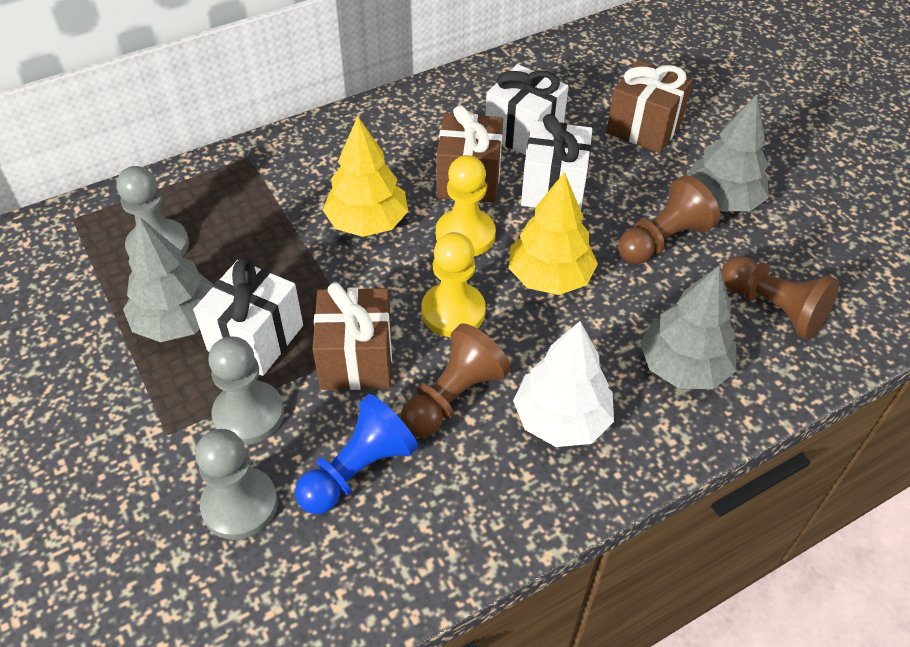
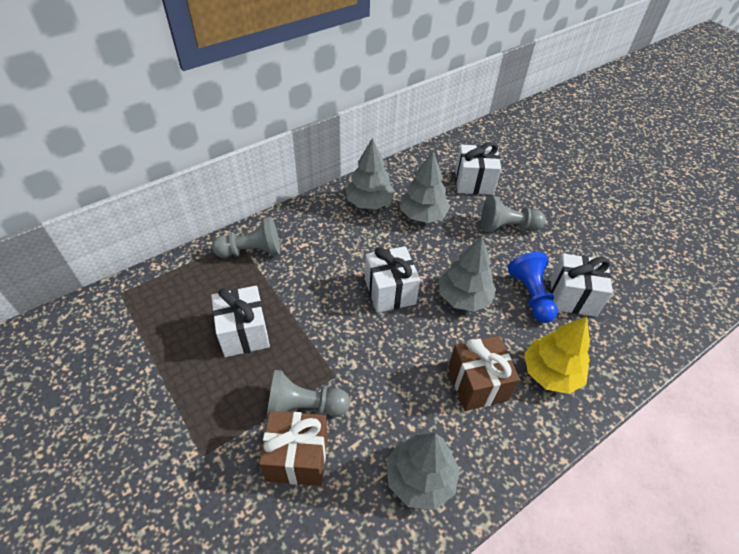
brown gift: [313,282,392,390] [437,106,503,203] [606,60,693,153] = 3 -> [259,411,328,486] [448,336,520,411] = 2
brown pawn: [401,323,511,438] [618,176,720,264] [721,256,839,340] = 3 -> none = 0
grey tree: [123,217,213,342] [640,266,736,389] [687,94,769,211] = 3 -> [346,138,395,209] [386,432,460,510] [400,151,450,223] [439,236,496,312] = 4
white gift: [193,258,303,376] [485,64,569,155] [521,114,593,210] = 3 -> [211,285,270,357] [365,246,420,313] [455,142,501,195] [551,254,613,317] = 4
white tree: [513,321,614,447] = 1 -> none = 0
yellow pawn: [421,232,486,337] [436,155,496,256] = 2 -> none = 0
yellow tree: [323,116,408,237] [509,172,598,295] = 2 -> [524,317,590,394] = 1

